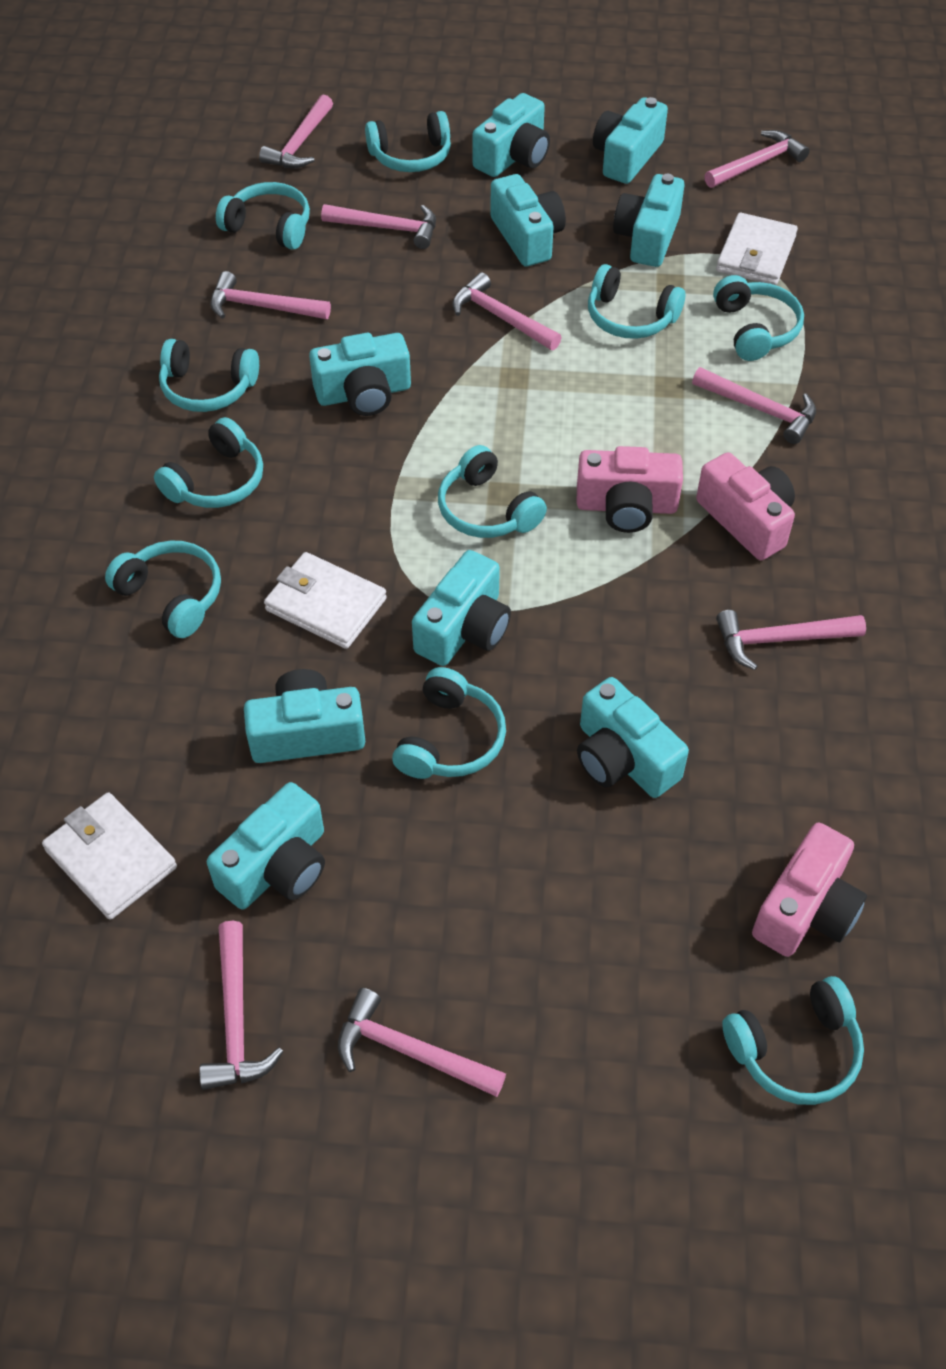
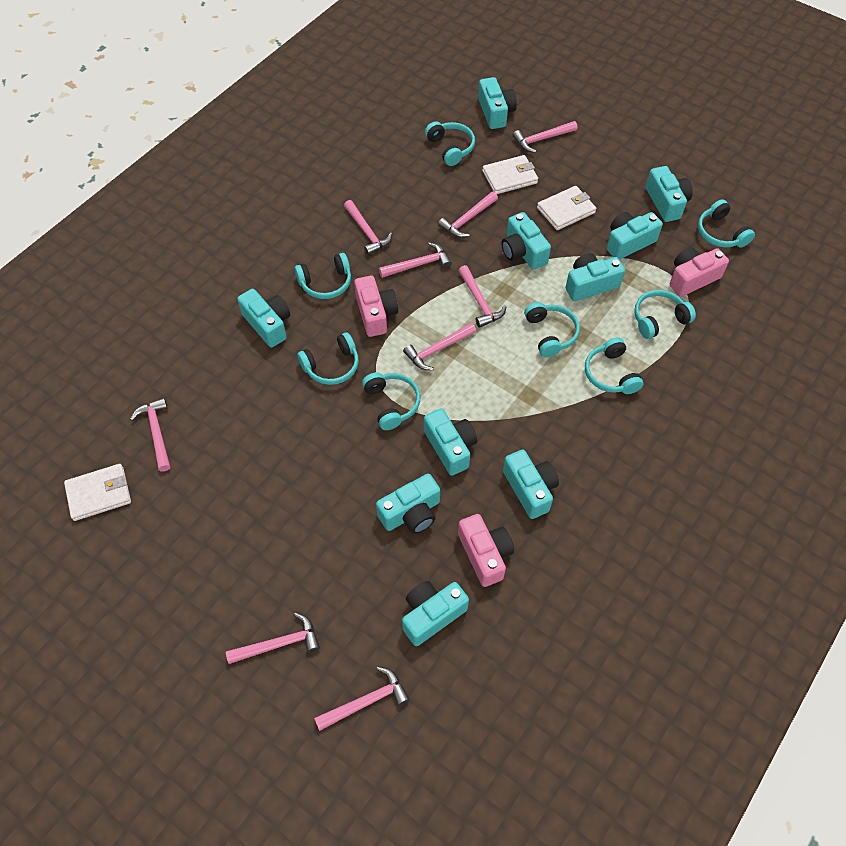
turquoise camera: [207,782,325,910] [244,669,365,763] [309,333,411,416] [412,550,511,666] [473,93,550,177] [490,174,566,266] [577,677,689,798] [593,97,668,184] [613,174,685,267] = 9 -> [237,289,290,348] [376,474,440,534] [402,581,469,646] [424,408,477,476] [478,77,517,129] [501,212,551,270] [503,450,559,519] [566,253,625,301] [607,212,663,260] [646,166,693,222] = 10
turquoise headphones: [105,540,221,638] [154,417,263,508] [159,339,259,412] [216,182,310,250] [365,111,451,172] [392,667,506,779] [438,445,547,538] [588,264,685,339] [713,275,804,361] [722,976,864,1105] = 10 -> [294,253,351,299] [297,332,359,385] [362,372,420,430] [425,121,475,166] [524,302,580,357] [585,337,643,394] [634,290,696,339] [698,199,755,248] = 8

